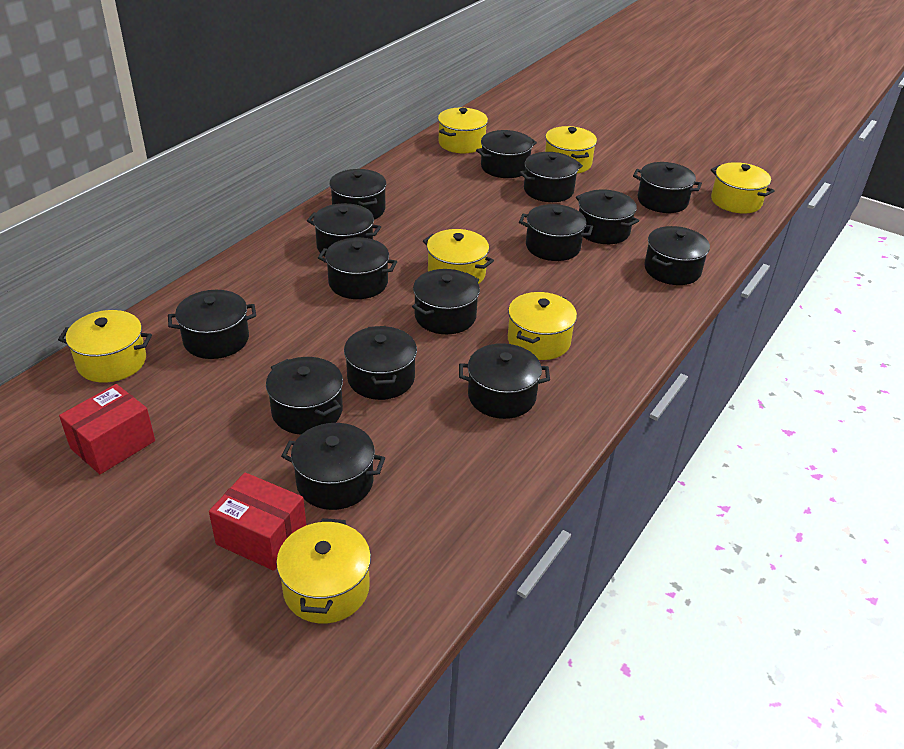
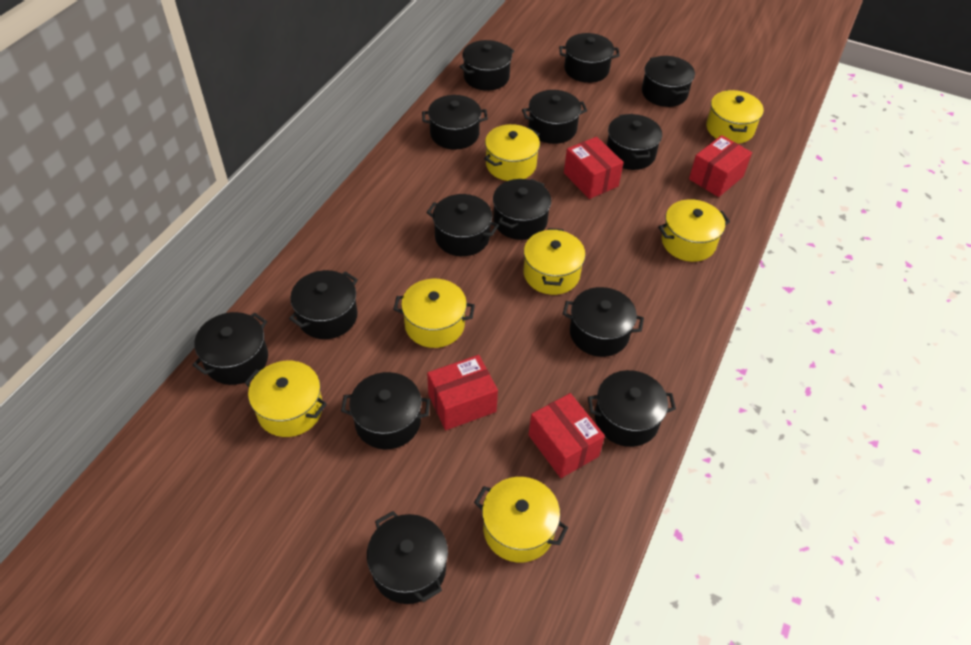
black pot: [168,290,256,359] [266,357,343,435] [281,423,385,510] [307,203,381,256] [318,237,397,299] [329,169,387,220] [344,326,417,400] [412,269,480,334] [459,343,550,419] [476,130,537,178] [519,152,583,202] [519,204,593,261] [576,189,639,244] [633,162,702,213] [644,226,710,285] = 15 -> [192,312,268,385] [289,270,358,339] [341,372,430,449] [367,511,448,604] [422,95,488,149] [426,194,499,256] [459,40,514,91] [493,179,551,240] [522,90,587,144] [559,33,620,83] [563,287,644,357] [588,370,676,447] [607,114,662,170] [642,56,695,107] = 14
red box: [59,384,155,474] [209,472,306,571] = 2 -> [427,355,498,430] [529,393,605,478] [564,137,624,199] [689,135,752,197] = 4

